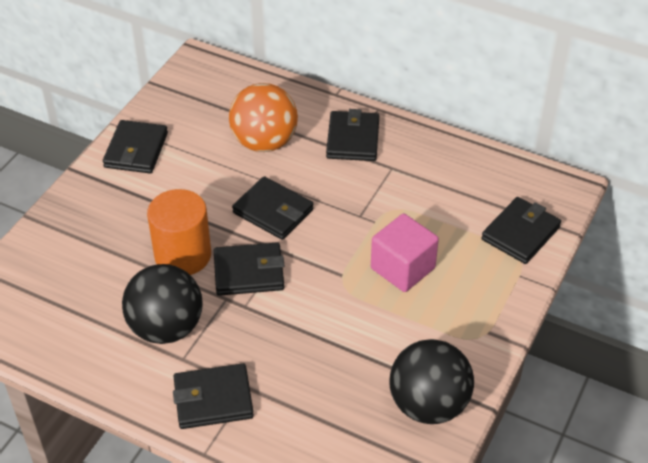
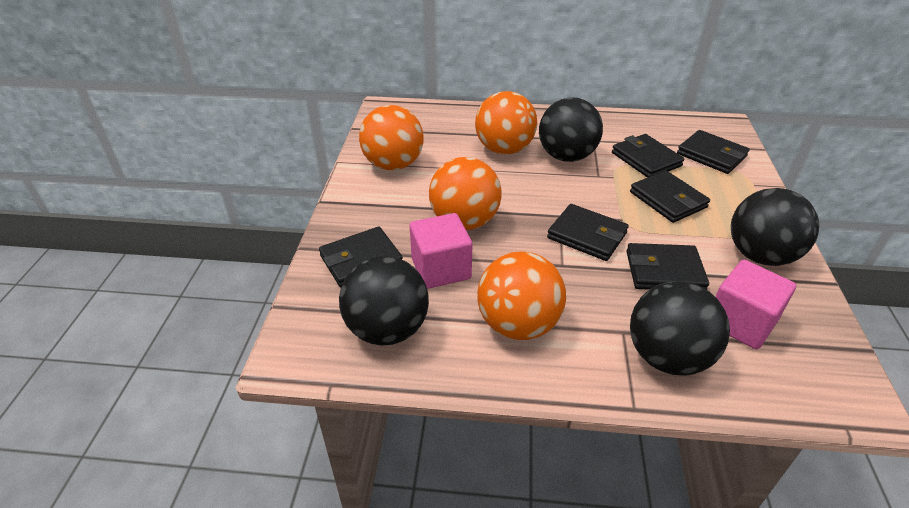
black ball: [122,264,202,344] [389,339,474,424] = 2 -> [339,256,429,346] [539,97,603,162] [630,281,730,376] [731,188,819,266] = 4
orange ball: [229,83,298,152] = 1 -> [359,105,424,170] [429,157,502,230] [475,91,537,155] [477,252,566,340] = 4
orange cylinder: [147,189,211,275] = 1 -> none = 0
pink cube: [371,214,439,292] = 1 -> [410,213,473,289] [715,260,796,349] = 2

